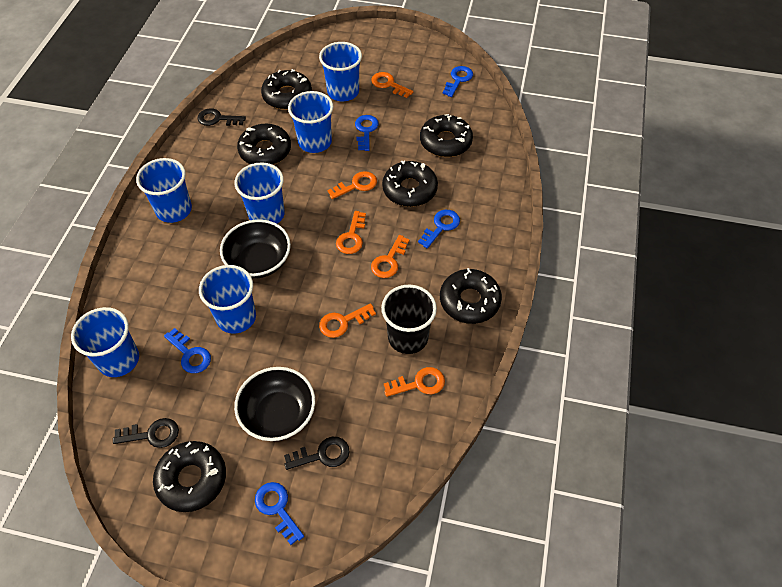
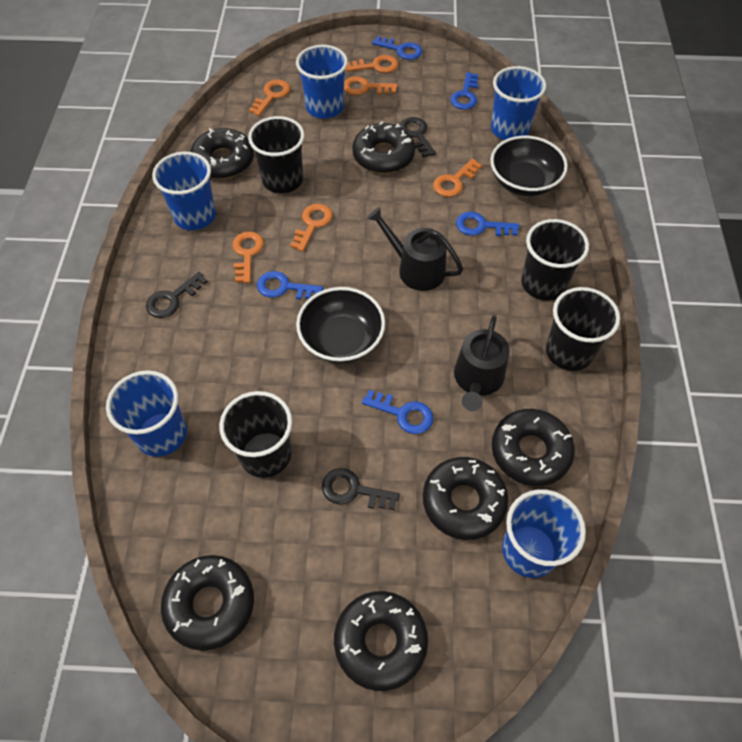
black cup: [381,285,437,354] = 1 -> [219,391,292,478] [248,116,304,193] [521,219,589,300] [546,287,620,371] = 4
black watering can: none = 0 -> [367,207,463,291] [454,315,510,411] = 2
blue cup: [71,307,139,377] [136,158,192,223] [199,265,256,334] [234,163,285,224] [288,91,333,153] [319,42,362,101] = 6 -> [106,370,187,457] [152,152,216,230] [296,45,348,119] [491,66,546,140] [502,489,586,578] = 5

